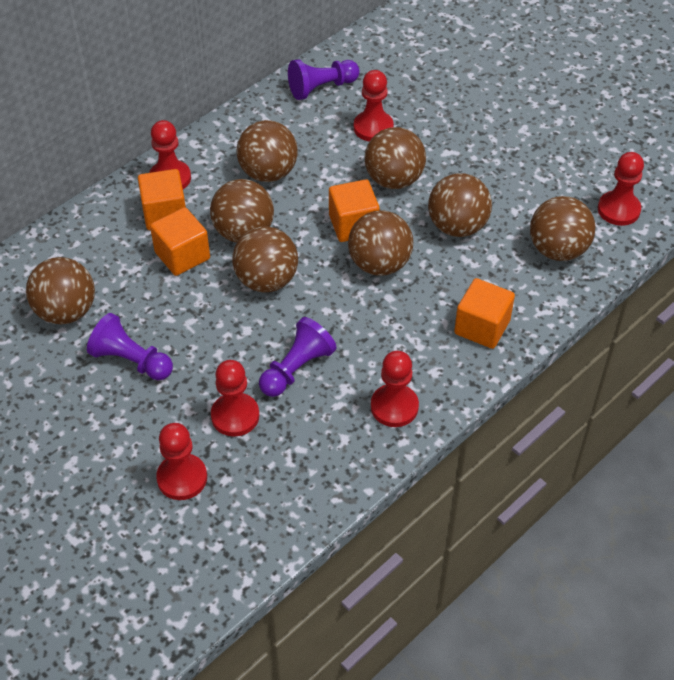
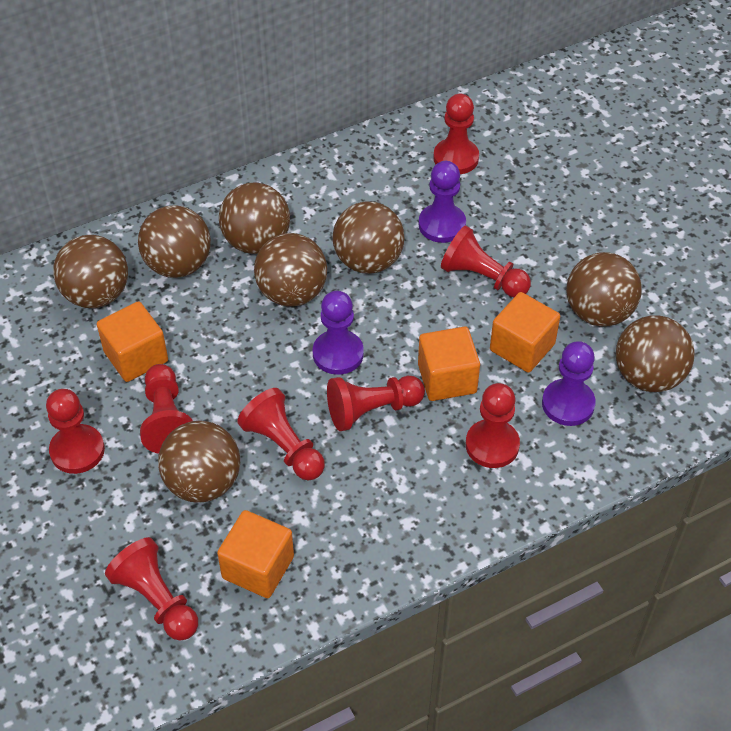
red pawn: [149,120,191,189] [156,423,207,500] [211,360,259,437] [354,70,394,142] [371,351,419,427] [598,152,644,226] = 6 -> [46,389,105,474] [105,537,198,641] [140,364,193,454] [237,388,325,480] [327,376,425,431] [433,94,479,174] [441,225,531,297] [466,383,520,468] = 8

